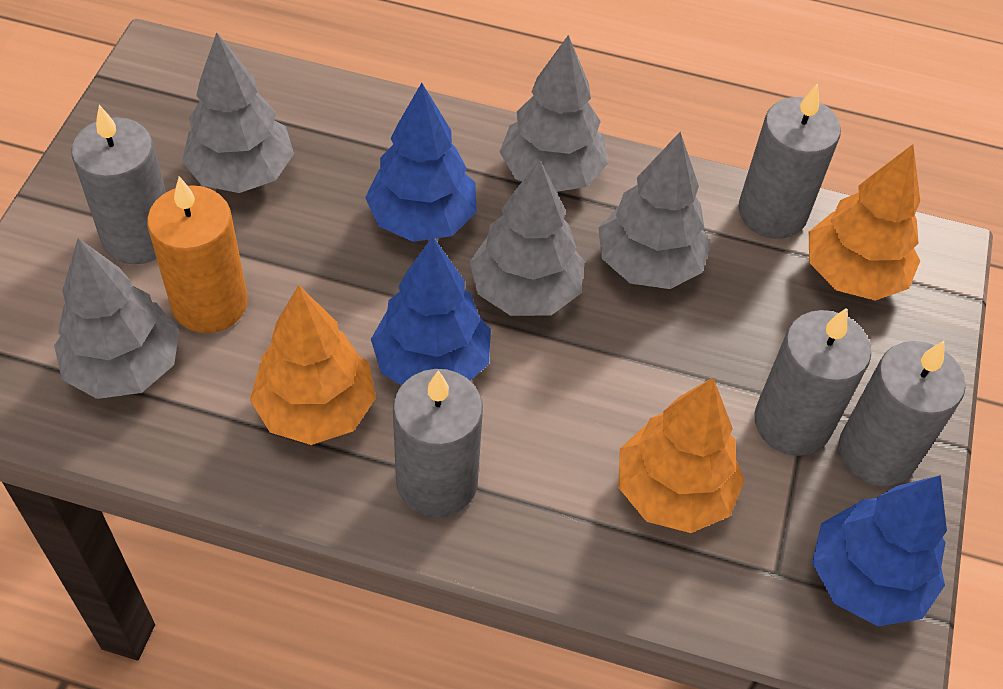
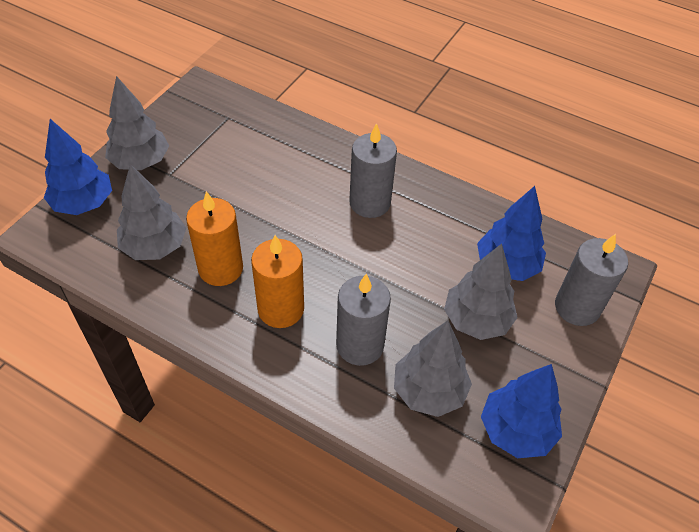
grey candle: [71,105,166,264] [393,369,483,517] [738,83,841,239] [754,308,871,456] [839,341,966,486] = 5 -> [336,274,391,366] [349,123,397,218] [555,234,628,326] = 3
grey tree: [54,238,179,399] [182,32,294,193] [470,159,585,316] [500,35,608,192] [599,132,711,289] = 5 -> [105,76,169,170] [117,164,186,260] [394,320,472,417] [444,244,518,340] = 4
orange candle: [147,177,248,333] = 1 -> [186,191,243,286] [251,235,304,328] = 2
orange tree: [250,285,376,445] [618,378,745,533] [809,144,920,301] = 3 -> none = 0

